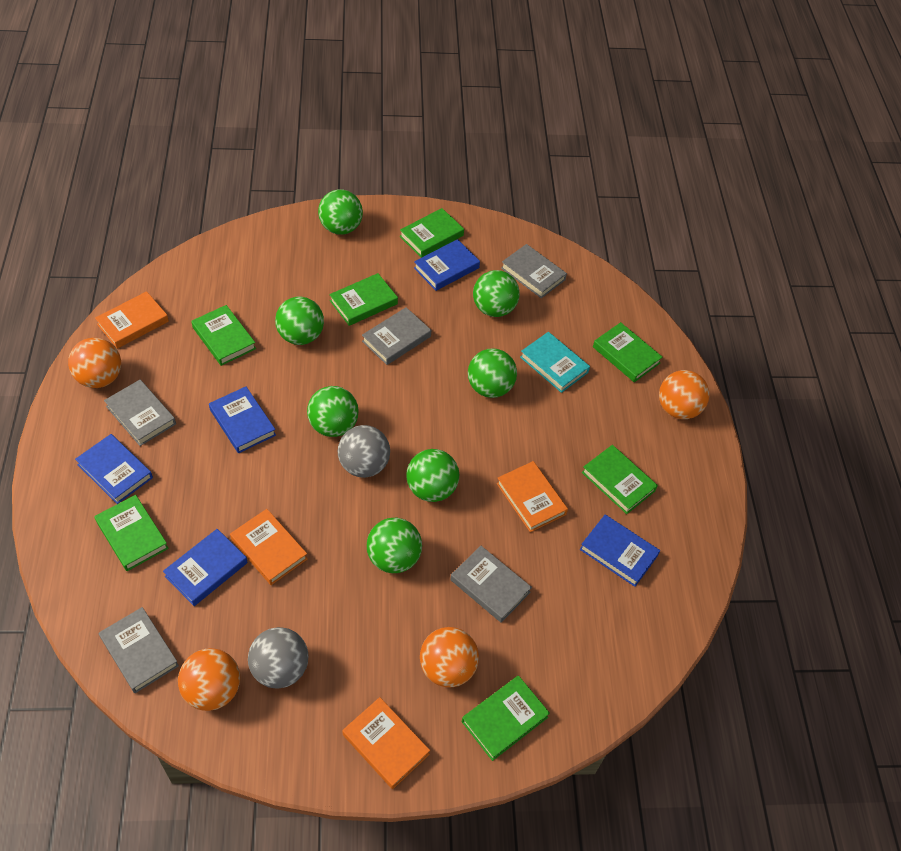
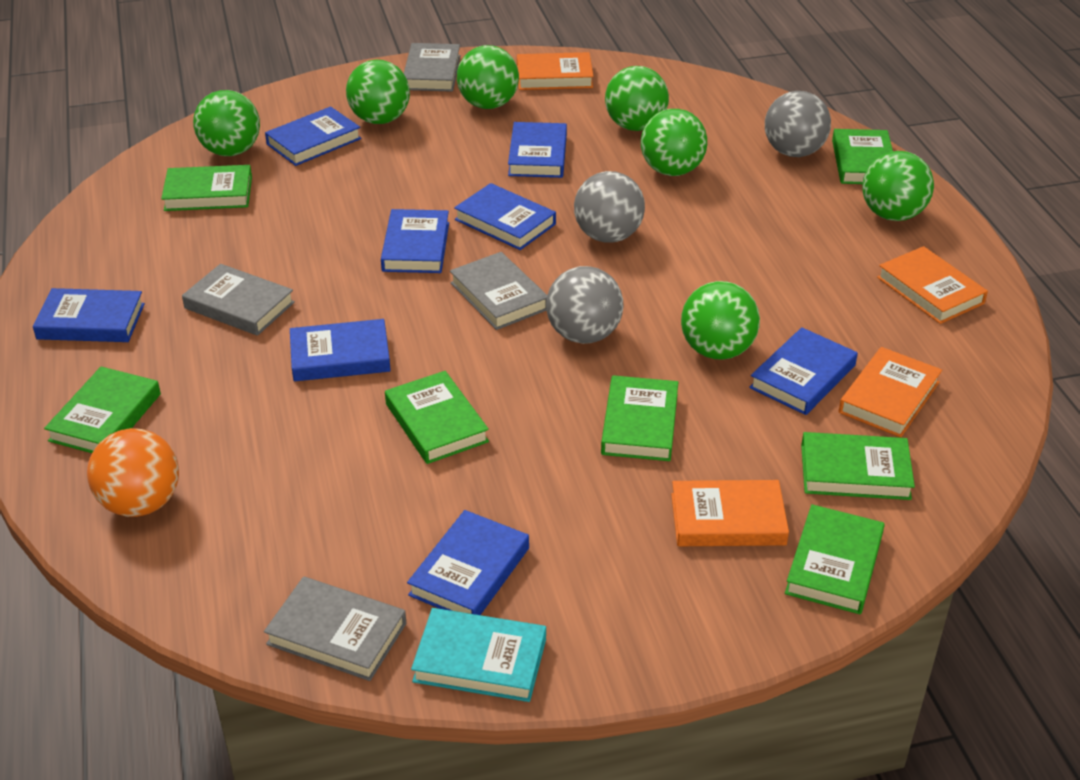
blue book: [75,434,153,504] [163,529,248,606] [209,387,276,453] [414,239,480,291] [580,515,660,587] = 5 -> [33,288,145,342] [265,106,361,166] [290,319,391,381] [381,209,449,273] [407,510,529,615] [454,183,556,250] [508,122,567,178] [749,327,858,415] = 8
grey ball: [248,627,308,689] [338,425,390,478] = 2 -> [546,266,623,344] [574,171,645,243] [765,91,831,157] = 3
grey book: [99,607,179,693] [104,380,176,446] [362,307,431,365] [450,546,532,623] [501,244,567,298] = 5 -> [182,264,295,336] [264,576,406,681] [404,43,461,92] [450,252,547,330] = 4
orange ball: [68,338,121,388] [178,648,240,711] [420,627,479,687] [659,370,709,419] = 4 -> [87,428,179,517] = 1

